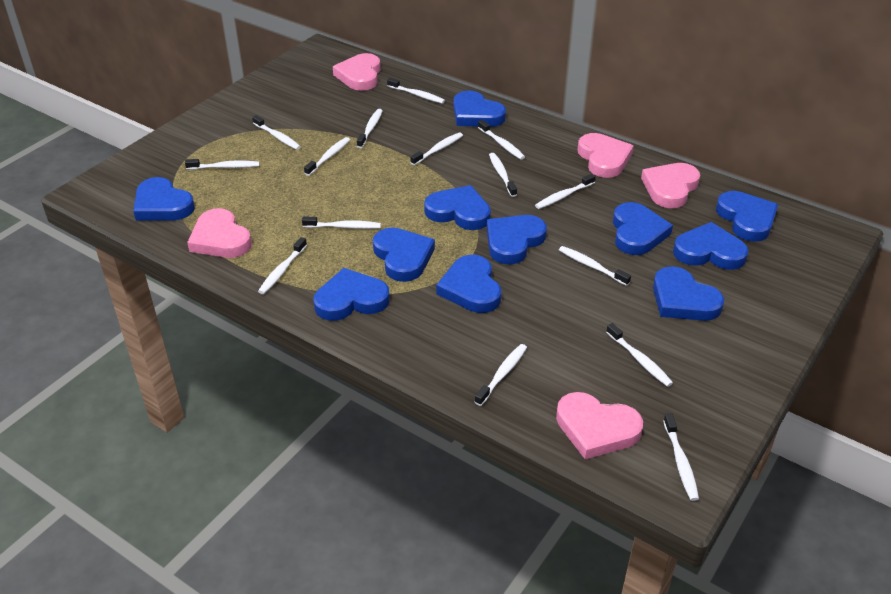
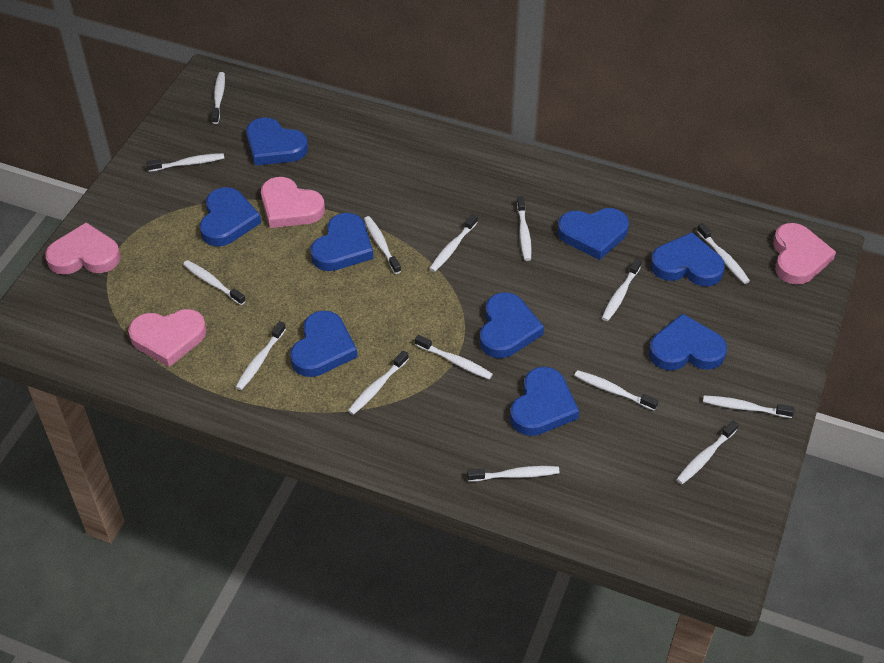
blue heart: [133,177,195,220] [313,268,390,321] [373,228,435,282] [424,185,491,230] [436,255,501,313] [453,91,506,127] [487,215,547,264] [613,202,673,255] [653,266,724,321] [673,222,749,270] [716,191,778,242] = 11 -> [200,187,261,247] [246,117,308,166] [290,311,357,377] [310,213,373,271] [480,292,544,358] [510,367,579,436] [558,208,629,260] [649,313,727,371] [650,232,725,286] = 9
pink heart: [187,208,252,258] [333,53,381,91] [556,392,643,459] [578,133,634,178] [641,163,700,208] = 5 -> [45,222,121,275] [128,309,207,367] [261,177,325,228] [773,223,836,285] = 4

